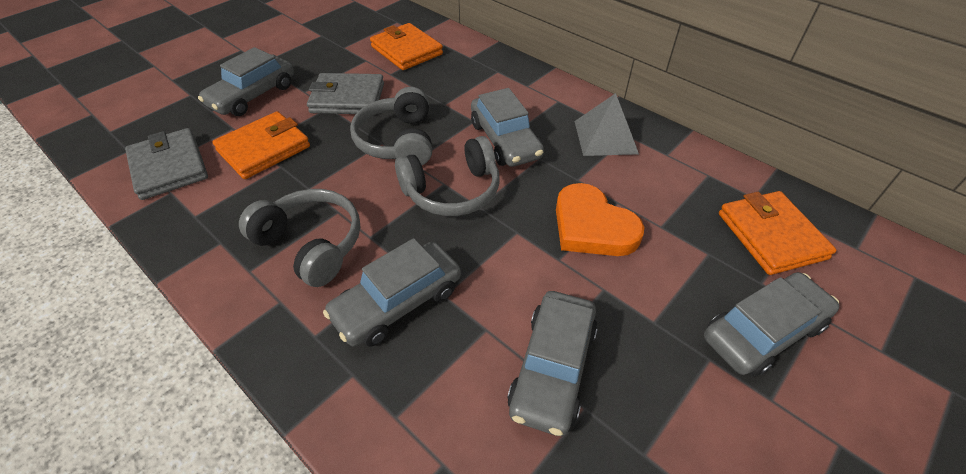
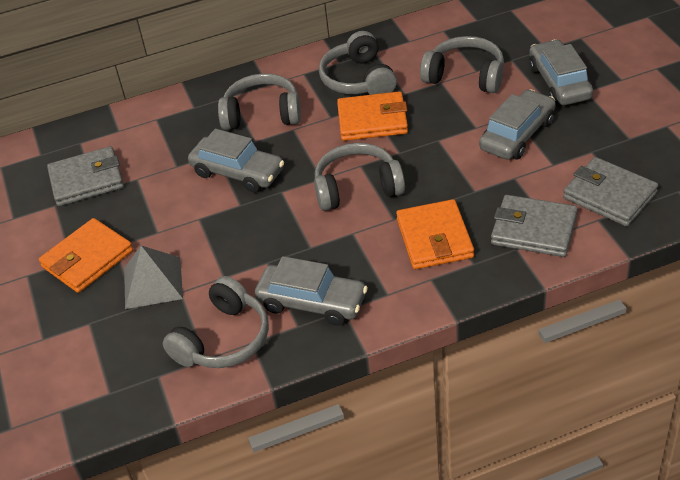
grey car: [198,47,294,116] [323,238,461,347] [471,88,544,167] [507,291,598,436] [704,272,840,377] = 5 -> [188,129,284,193] [255,256,368,326] [479,89,556,160] [529,39,593,105] = 4
grey headphones: [239,189,360,287] [350,87,432,165] [395,136,500,216] = 3 -> [163,276,269,368] [218,74,301,130] [314,143,405,211] [319,31,397,95] [420,36,504,93] = 5
grey wallet: [125,128,208,200] [307,73,384,114] = 2 -> [47,146,124,206] [491,195,578,257] [563,157,659,226] = 3
orange heart: [556,183,644,256] = 1 -> none = 0

